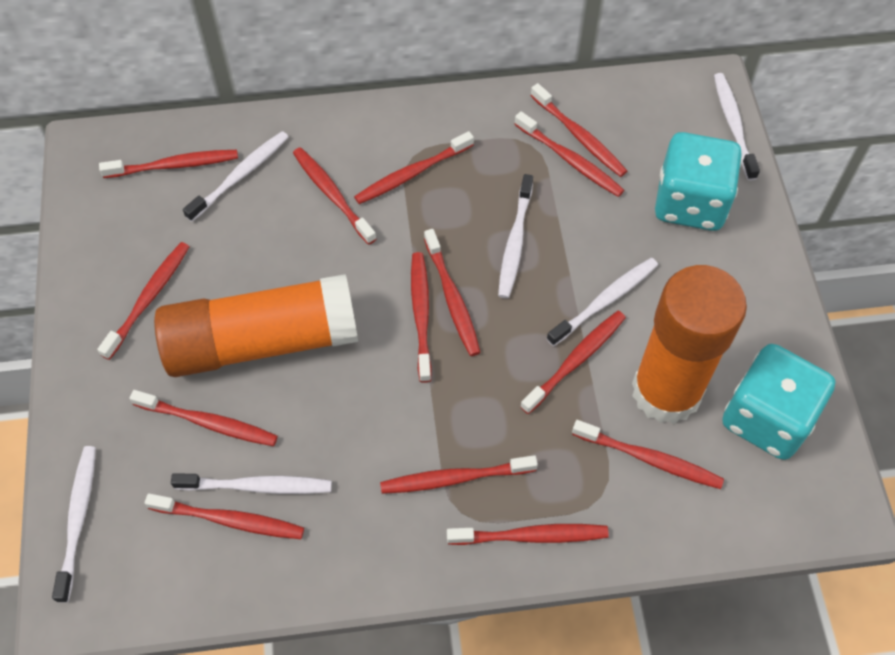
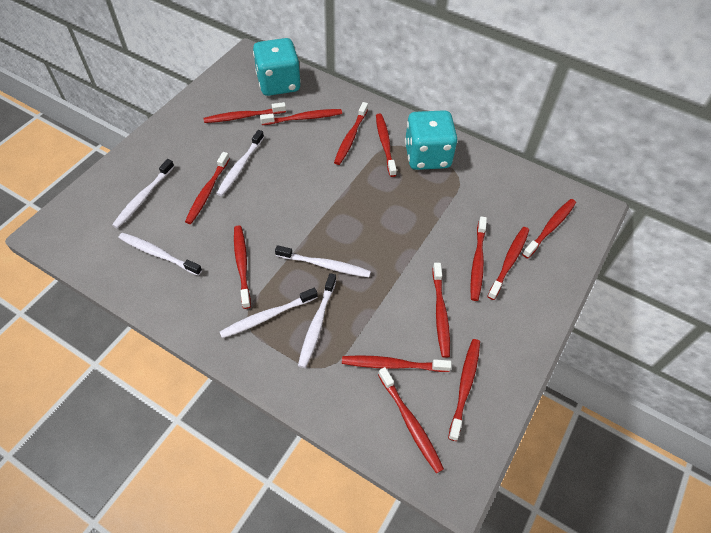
orange glue stick: [154,274,358,377] [632,265,747,424] = 2 -> none = 0
red toothbrush: [97,242,189,360] [99,150,238,178] [129,390,278,446] [145,493,304,539] [293,147,376,245] [354,131,474,204] [380,455,538,494] [411,252,432,383] [424,229,481,356] [447,524,609,545] [514,111,624,197] [520,311,626,414] [530,83,627,177] [572,420,724,489] = 14 -> [185,152,230,224] [204,102,286,123] [234,226,251,309] [260,109,342,125] [334,102,368,165] [342,355,451,372] [376,114,397,177] [378,367,444,473] [433,263,450,358] [448,339,480,441] [470,216,487,301] [487,227,529,300] [522,199,576,258] = 13

